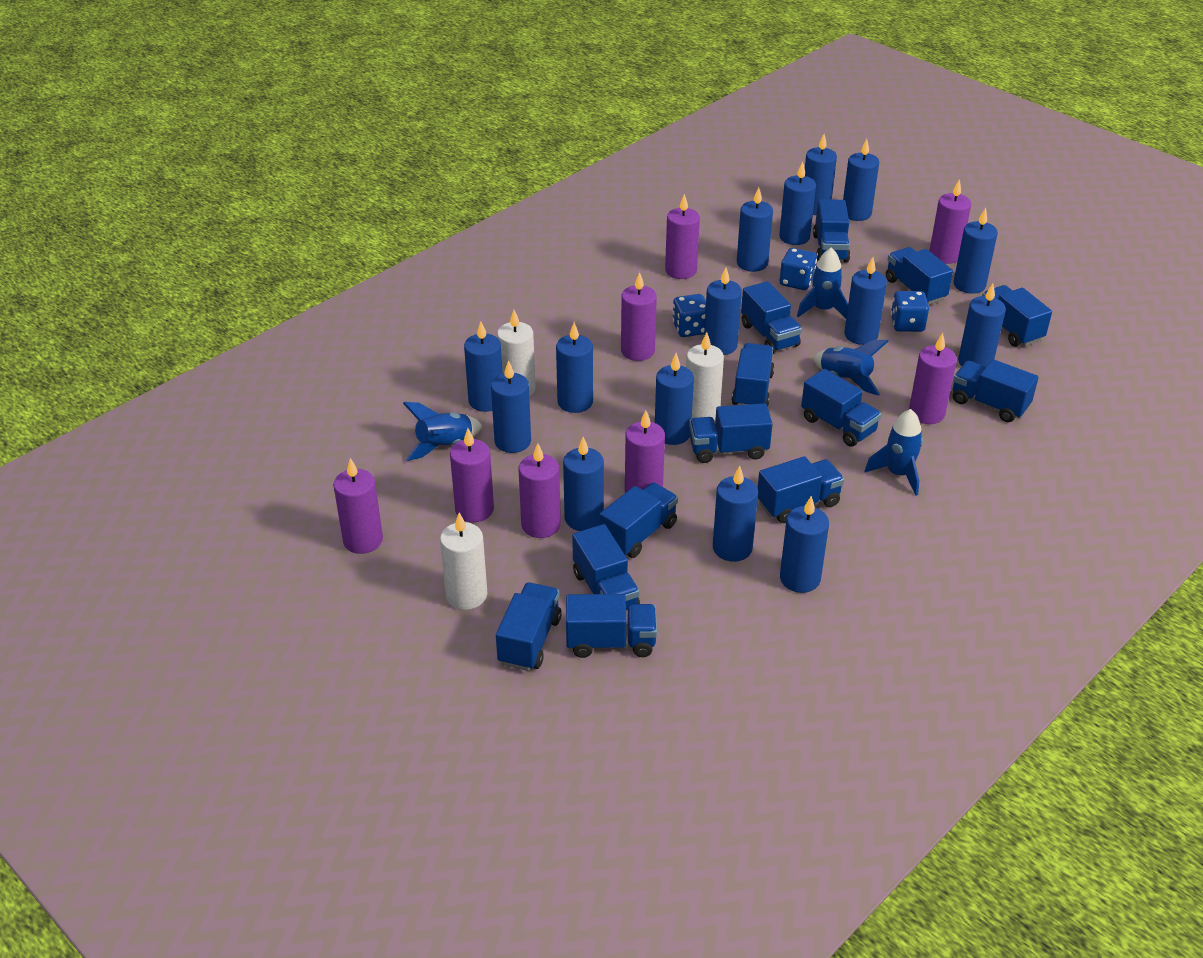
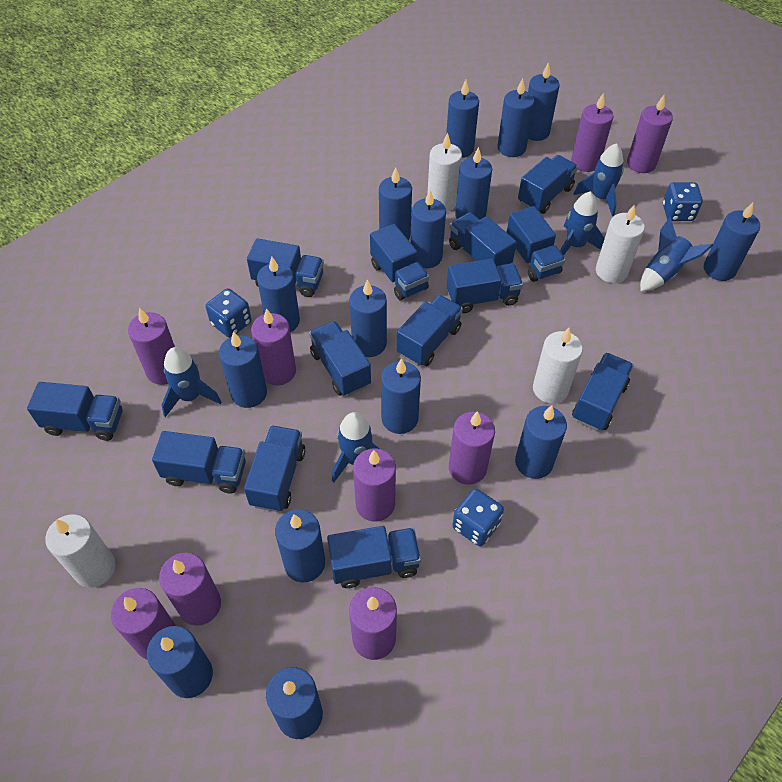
blue rocket: [403,402,482,461] [797,248,848,318] [813,340,888,396] [865,409,923,496] = 4 -> [162,347,221,417] [332,412,379,483] [560,192,605,256] [574,143,624,216] [640,217,713,291] = 5
purple candle: [333,458,383,554] [450,428,494,522] [518,443,561,538] [621,272,657,361] [625,410,665,493] [665,194,700,279] [909,333,957,424] [929,180,971,264] = 8 -> [111,588,176,660] [128,308,175,385] [159,553,221,626] [251,308,296,386] [349,587,397,660] [353,448,396,522] [449,411,495,485] [571,93,613,172] [627,95,673,173] = 9
white candle: [440,513,487,610] [497,310,536,396] [686,332,724,420] = 3 -> [45,514,116,587] [428,133,462,212] [533,328,583,404] [596,205,645,283] = 4

